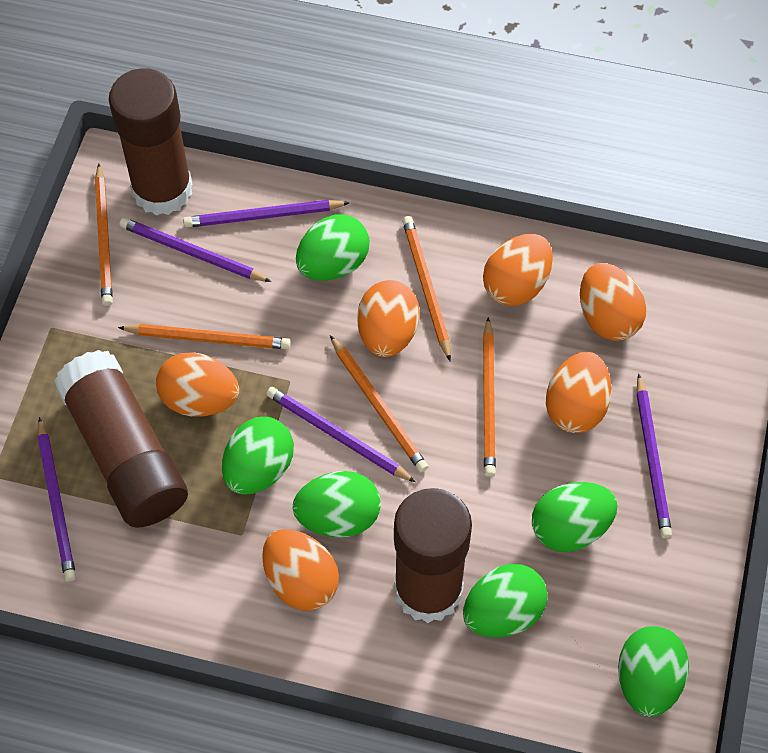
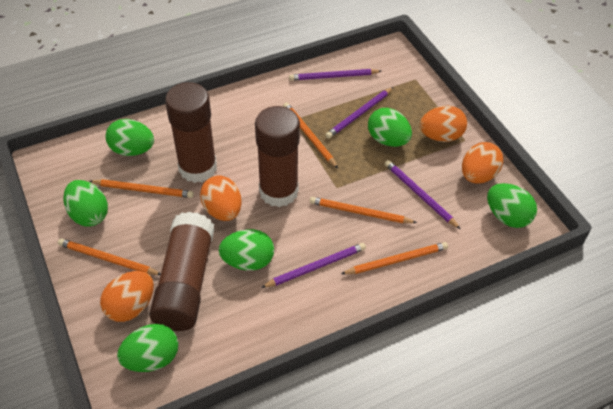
orange egg: [156,352,239,417] [262,529,339,611] [357,280,420,357] [483,234,553,306] [546,352,612,433] [580,263,646,341] = 6 -> [100,271,154,322] [200,176,242,221] [420,106,467,142] [462,142,503,184] = 4
purple pencil: [37,417,76,582] [119,218,271,282] [183,200,350,228] [266,387,416,482] [636,373,672,538] = 5 -> [261,243,366,288] [289,69,381,81] [326,87,393,139] [385,160,460,229] = 4

